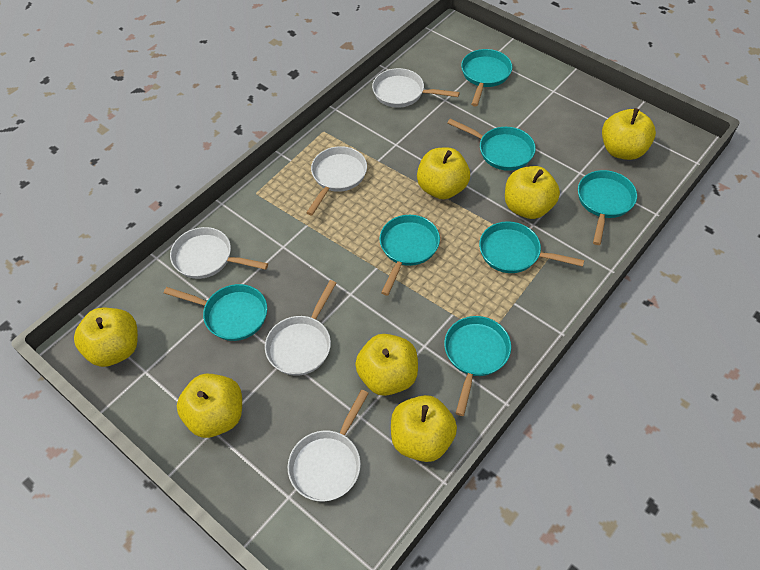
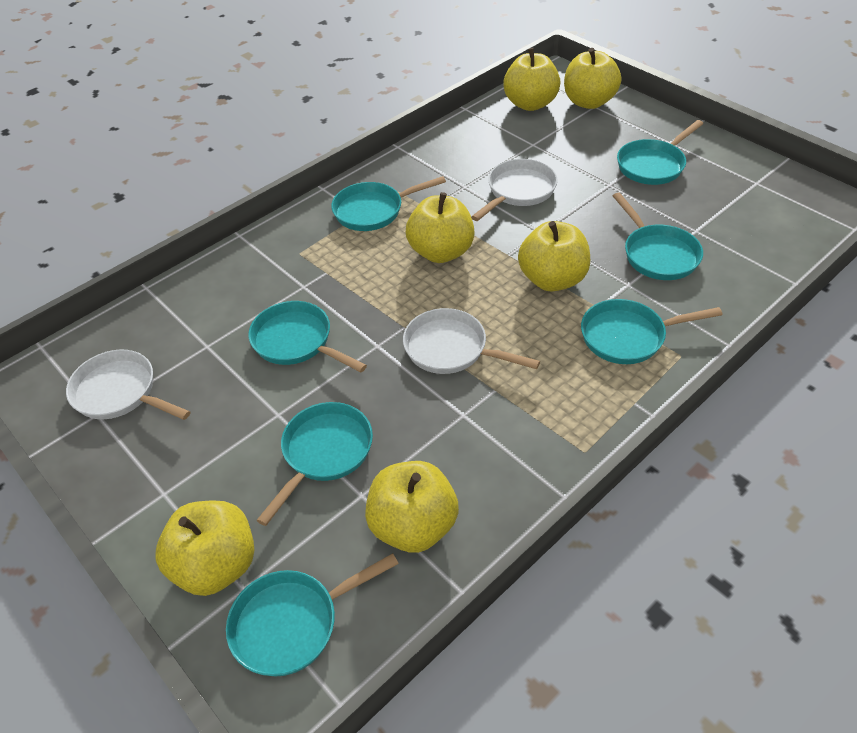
white pan: [170,227,268,279] [265,280,336,376] [288,390,369,502] [306,146,367,216] [372,68,460,108] = 5 -> [66,350,190,420] [403,308,540,374] [471,159,558,221] = 3
yellow apple: [74,308,138,367] [177,373,242,438] [355,334,418,396] [391,395,457,462] [417,148,470,199] [505,166,560,219] [602,108,656,160] = 7 -> [155,500,254,596] [365,461,459,553] [406,192,475,263] [503,48,560,111] [518,221,590,291] [564,48,621,109] = 6

